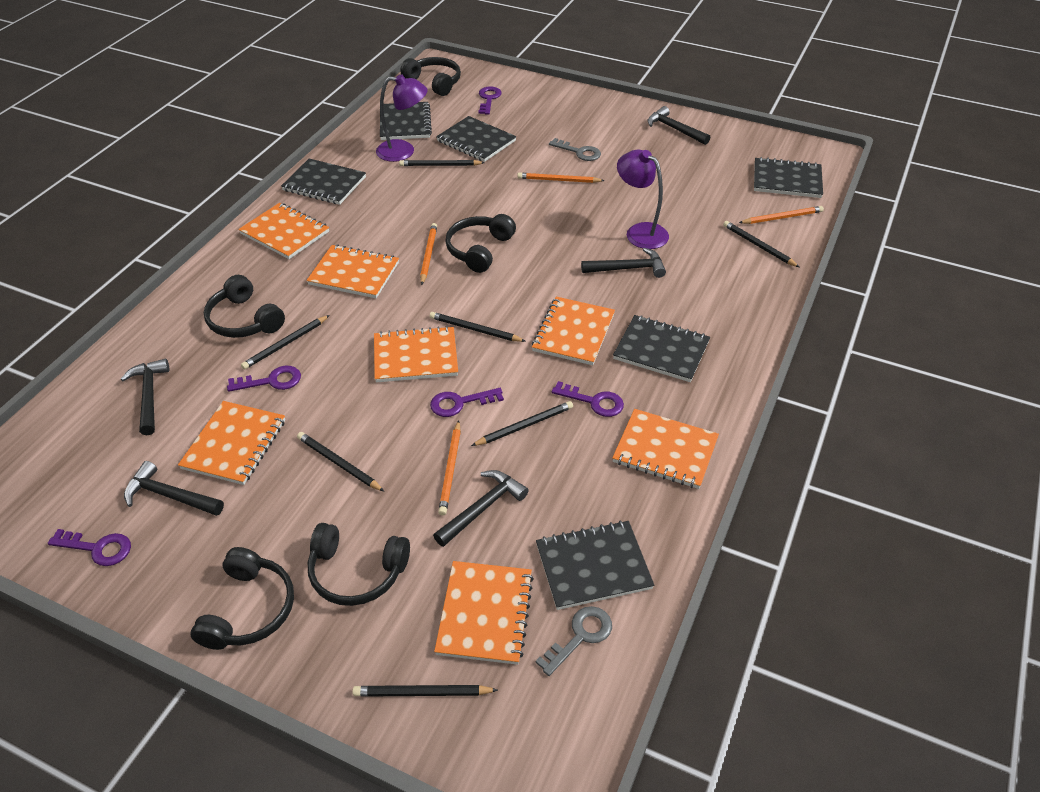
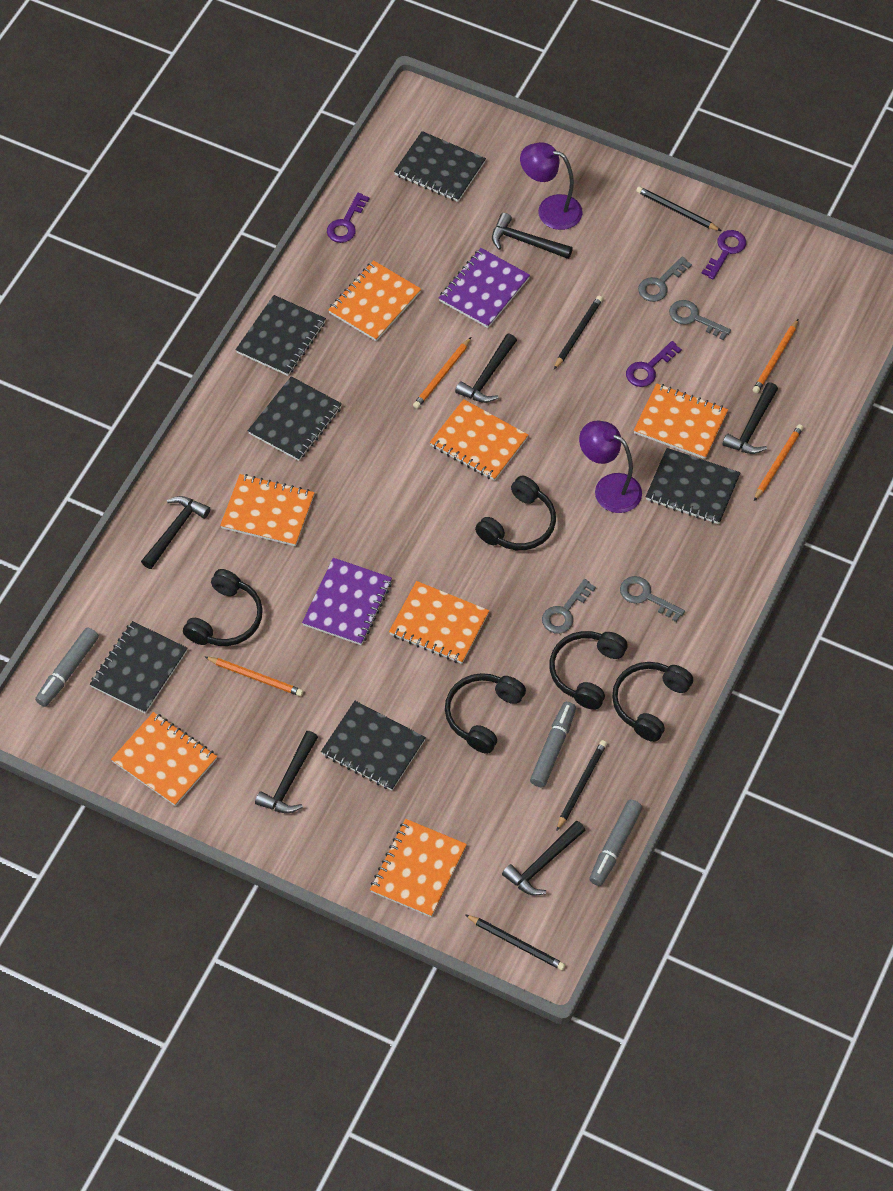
black hammer: [121,359,170,435] [124,461,224,516] [433,470,529,547] [581,248,666,278] [648,106,710,145] = 5 -> [141,496,210,569] [255,731,318,813] [455,334,517,403] [492,213,573,259] [502,820,586,896] [722,382,778,454] = 6
black pencil: [241,315,330,369] [297,432,385,492] [352,685,498,697] [399,160,485,166] [430,312,525,342] [471,401,573,446] [723,221,799,267] = 7 -> [465,914,565,970] [554,296,603,369] [557,740,607,830] [636,186,721,231] = 4
grey key: [536,606,612,676] [549,138,601,161] = 2 -> [542,579,596,634] [620,576,685,622] [638,257,692,302] [669,300,731,340] = 4
grey marker: none = 0 -> [35,628,99,707] [530,702,576,787] [589,800,642,886] = 3
purple key: [48,529,131,566] [227,366,301,392] [430,388,504,417] [478,86,502,114] [552,381,624,417] = 5 -> [327,193,370,243] [626,341,682,387] [702,230,746,280] = 3
purple notebook: none = 0 -> [302,558,392,645] [439,248,530,328] = 2

